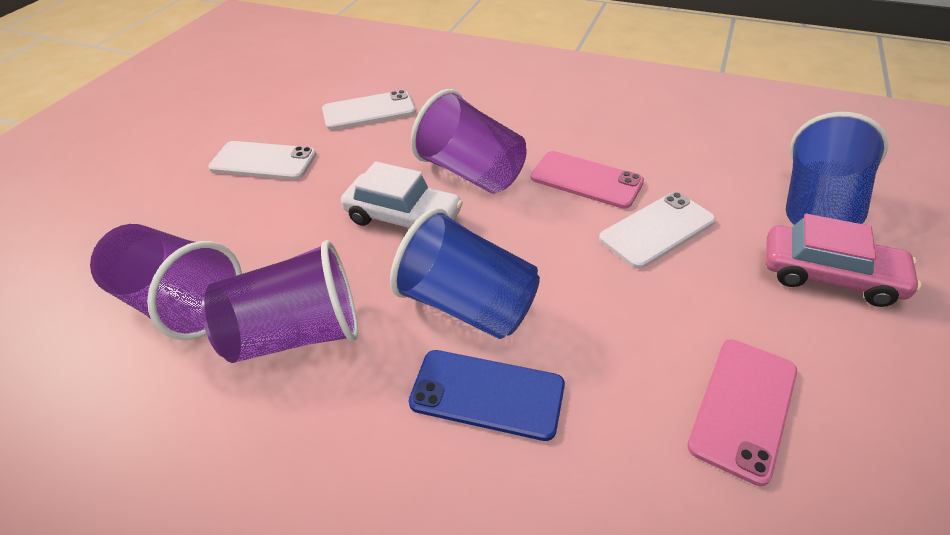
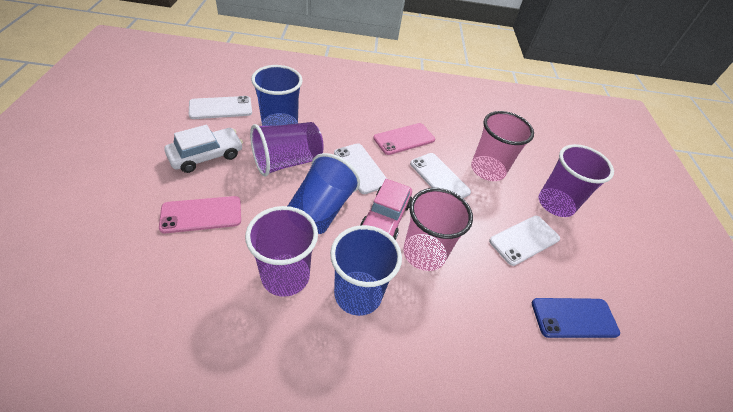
blue cup: [390,208,540,339] [786,112,889,225] = 2 -> [251,65,302,126] [288,153,360,234] [330,225,402,316] = 3
pink cup: none = 0 -> [403,188,473,271] [471,111,534,181] = 2
white phone: [208,141,317,180] [322,90,416,130] [599,192,716,269] = 3 -> [189,96,252,119] [334,143,387,194] [410,153,471,198] [489,216,560,266] = 4

